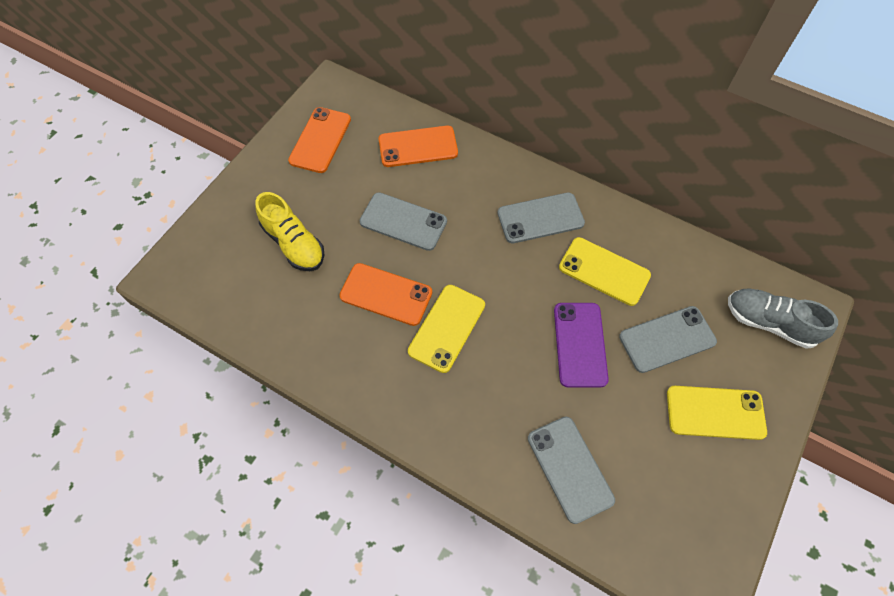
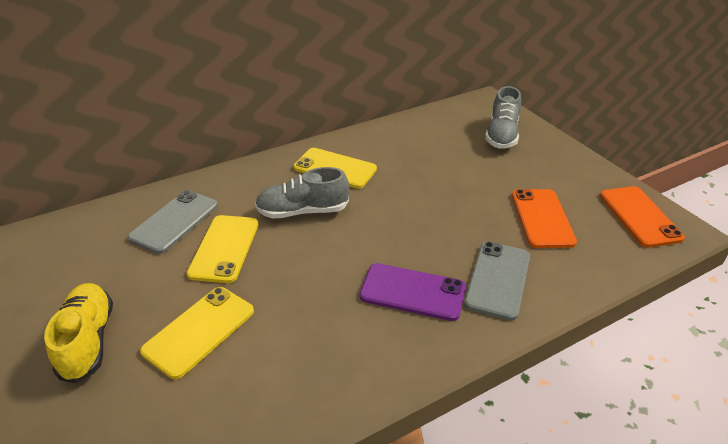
grey phone: [359,192,447,251] [498,193,585,243] [528,417,615,524] [619,306,717,373] = 4 -> [128,190,218,254] [464,241,530,320] = 2
grey shoe: [728,288,838,349] = 1 -> [255,167,349,219] [485,86,521,149] = 2
orange phone: [288,107,351,173] [339,263,432,326] [379,126,458,167] = 3 -> [512,189,577,248] [600,186,685,247] = 2

